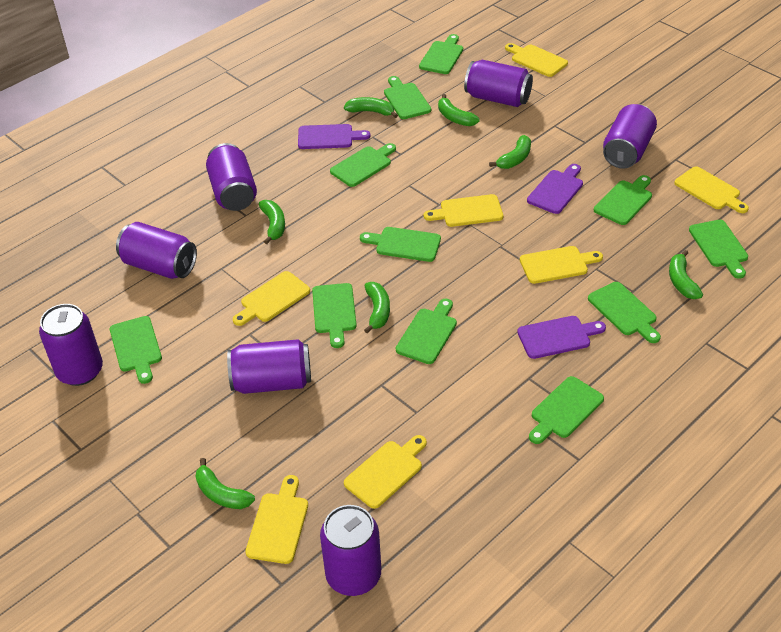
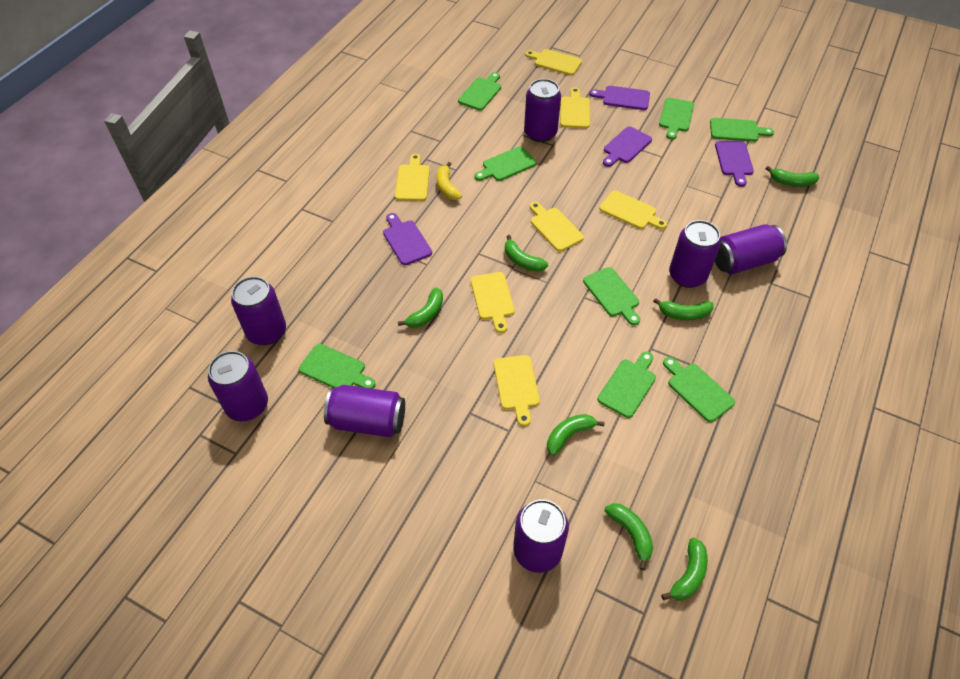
green cutting board: [110,316,162,384] [312,283,357,348] [330,143,396,187] [360,227,441,262] [384,76,431,119] [396,298,457,364] [419,34,463,74] [529,376,604,444] [588,282,661,343] [594,175,652,225] [689,220,748,279] = 11 -> [299,344,376,389] [458,72,501,111] [474,146,536,181] [583,267,640,326] [597,352,656,418] [659,98,694,140] [663,357,735,422] [710,118,774,142] = 8
purple cutting board: [298,124,371,149] [517,316,606,359] [527,164,583,214] = 3 -> [383,213,432,265] [589,86,650,110] [603,126,652,167] [715,141,754,187] = 4
yellow banana: none = 0 -> [436,162,462,200] = 1

